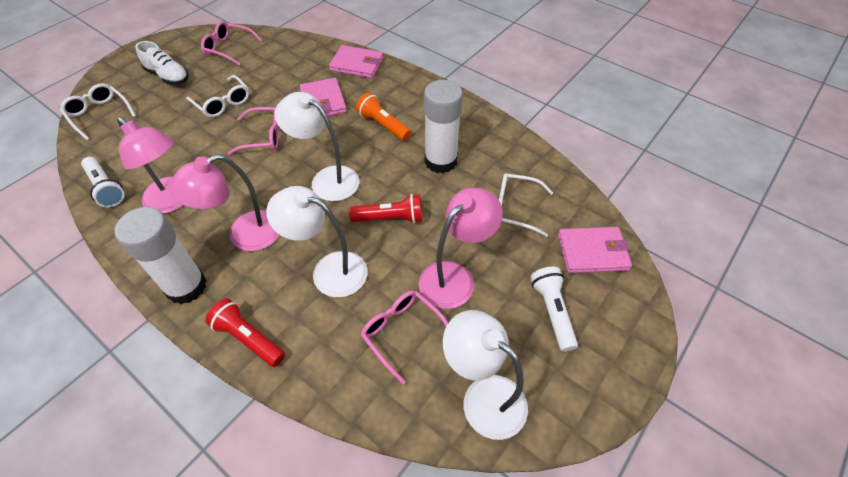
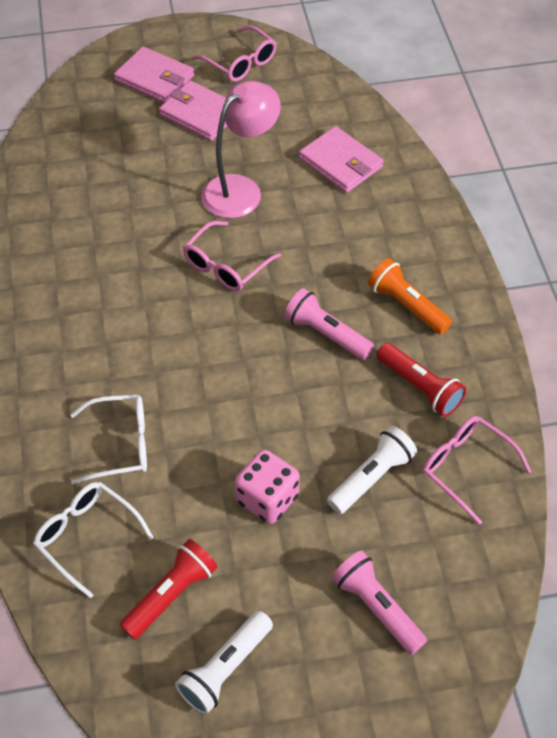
pink dice: none = 0 -> [235,449,300,524] = 1
pink flashlight: none = 0 -> [284,288,374,360] [332,550,427,655] = 2
pink lamp: [117,117,184,214] [168,154,279,251] [419,188,503,309] = 3 -> [201,80,281,218] = 1
white glasses: [60,83,136,140] [186,75,249,117] [499,173,553,237] = 3 -> [33,482,154,598] [70,395,147,485] = 2
white glue stick: [115,207,207,304] [424,80,463,173] = 2 -> none = 0
white lamp: [266,186,368,297] [275,92,359,201] [443,310,528,440] = 3 -> none = 0
white shoe: [135,41,189,85] = 1 -> none = 0

